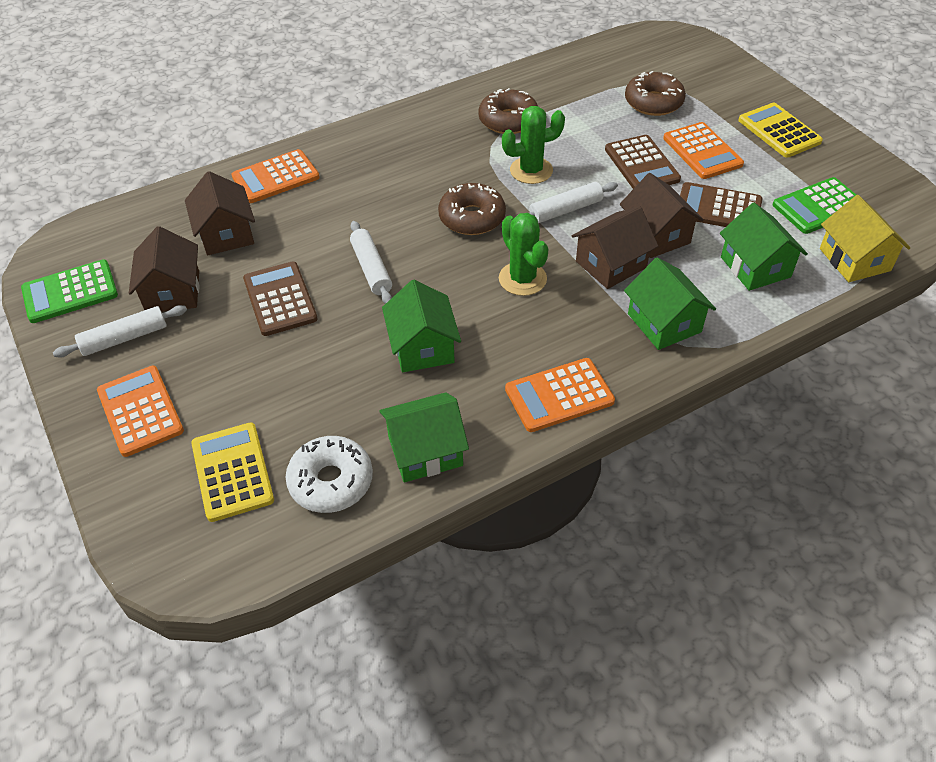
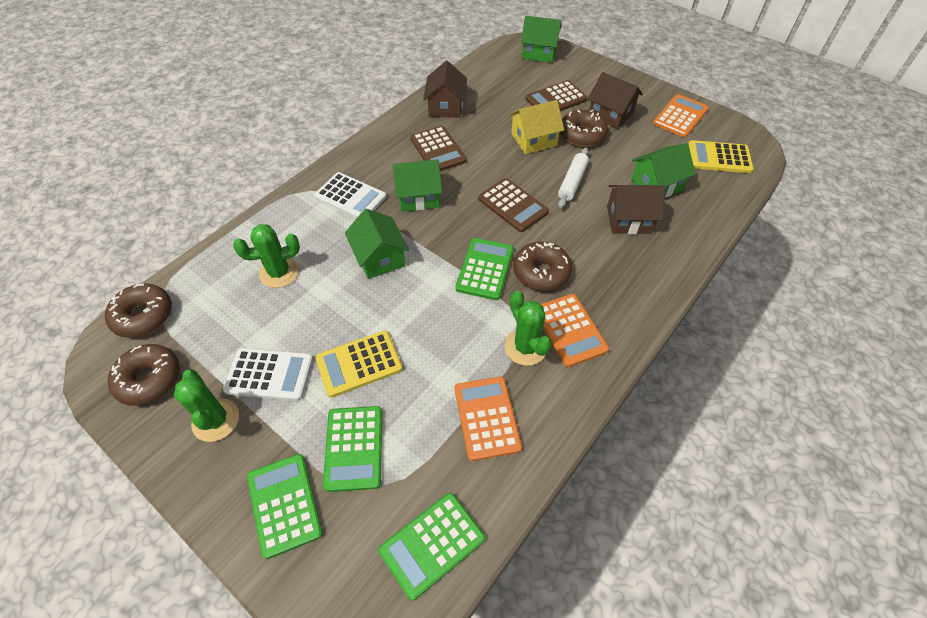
brown donut: [438,183,506,235] [478,88,538,134] [625,71,686,116] = 3 -> [105,283,172,338] [108,344,180,406] [513,242,572,291] [560,110,608,147] = 4
brown house: [129,226,200,312] [185,171,255,256] [572,206,658,289] [620,173,704,258] = 4 -> [423,61,467,118] [588,72,643,129] [607,185,665,234] = 3
green cactus: [499,213,548,296] [502,106,565,184] = 2 -> [174,369,239,442] [233,224,300,288] [505,291,552,366] = 3
green calculator: [21,260,118,323] [773,177,856,234] = 2 -> [247,454,323,559] [323,406,382,492] [378,493,485,600] [455,238,514,300] = 4
orange calculator: [97,366,184,457] [231,149,320,203] [505,358,615,432] [663,122,744,179] = 4 -> [454,376,522,461] [541,294,609,367] [653,94,709,137] = 3
white calculator: none = 0 -> [223,348,313,401] [314,172,386,218] = 2
white donut: [285,436,373,513] = 1 -> none = 0
white rolling pin: [53,305,187,357] [350,221,392,304] [529,182,618,223] = 3 -> [558,148,589,208] = 1

